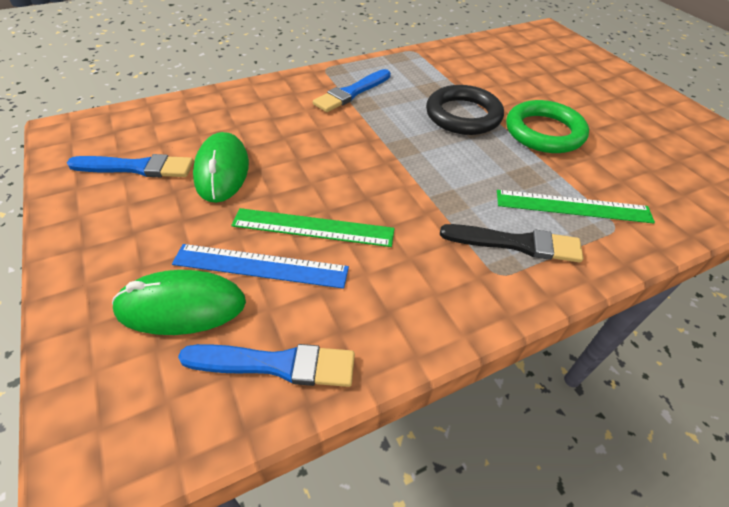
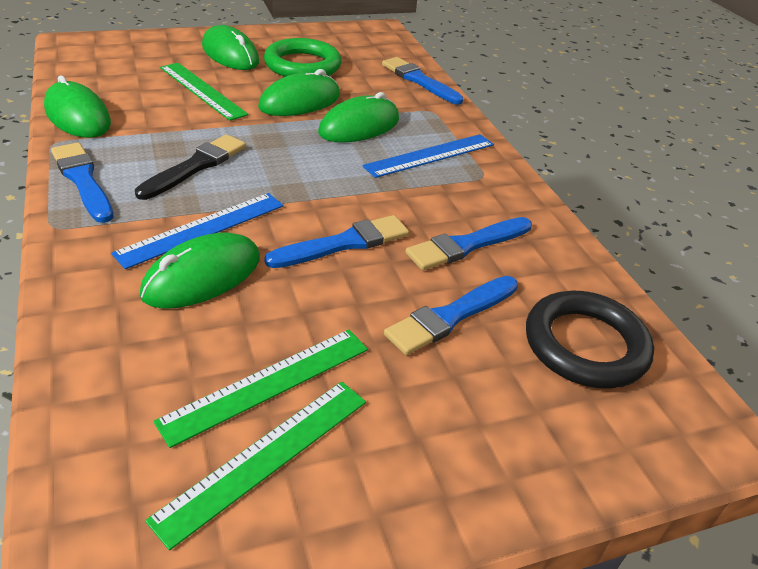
blue brush: [67,154,194,177] [178,344,355,387] [313,69,391,112] = 3 -> [51,142,113,223] [264,215,409,268] [382,57,463,104] [384,276,518,355] [405,217,532,270] = 5
blue ruler: [172,244,349,289] = 1 -> [111,193,283,269] [362,134,494,178] = 2
green mouse: [112,270,246,335] [193,132,249,203] = 2 -> [44,75,111,138] [140,232,260,309] [202,25,259,70] [258,69,340,116] [318,92,399,142] = 5
green ruler: [231,208,395,247] [497,190,655,224] = 2 -> [145,382,366,550] [153,330,368,448] [160,63,248,121] = 3

